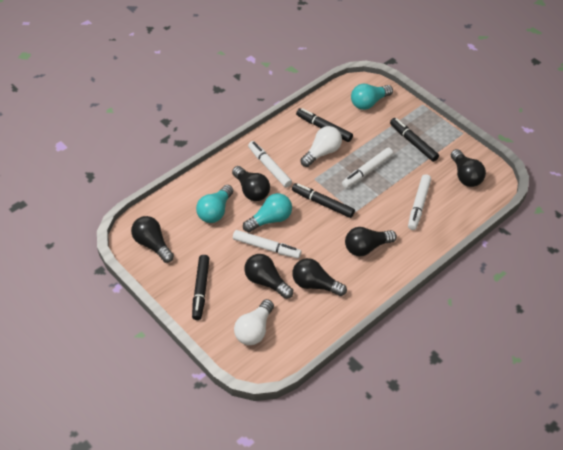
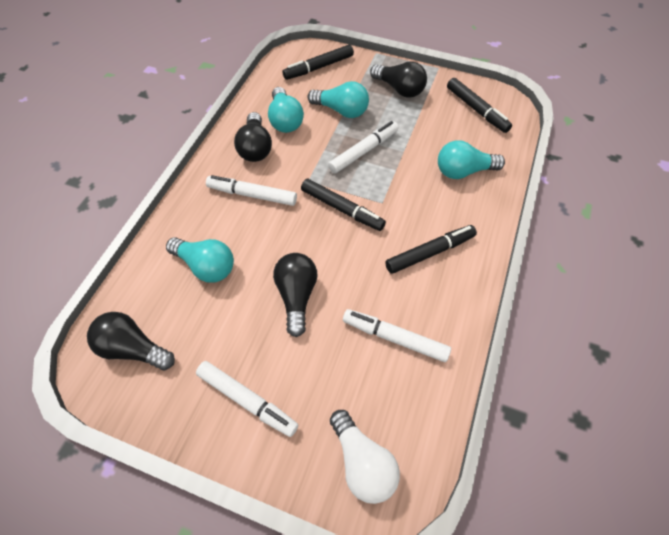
black light bulb: [131,216,174,263] [232,166,270,201] [244,254,293,299] [292,258,347,296] [345,227,397,256] [451,149,486,187] = 6 -> [87,312,175,370] [234,112,272,162] [273,253,318,337] [370,61,427,98] = 4
turquoise light bulb: [196,185,233,223] [243,193,292,232] [351,84,393,110] = 3 -> [166,237,234,283] [268,87,304,133] [308,81,369,118] [438,140,505,179] = 4
white light bulb: [234,299,274,345] [300,126,342,167] = 2 -> [330,410,400,504] = 1

